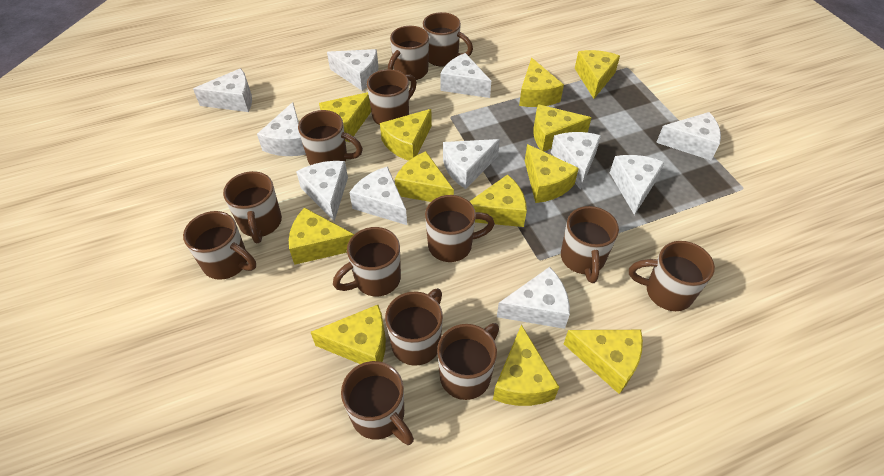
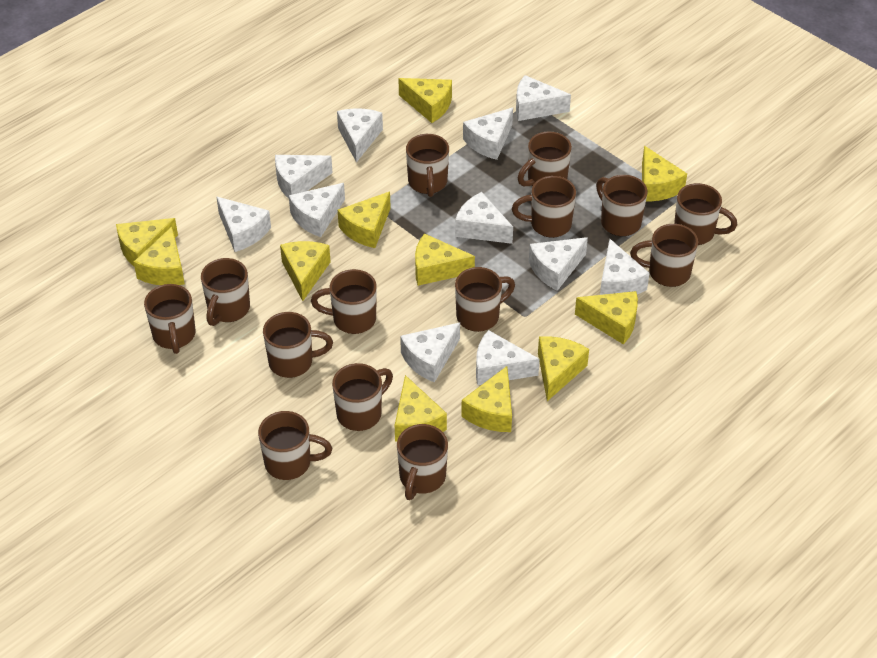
brown mug: [183,211,256,280] [223,171,282,243] [298,110,363,165] [333,227,401,297] [341,361,414,445] [367,69,417,125] [385,288,443,366] [388,26,429,81] [423,12,473,67] [425,195,495,262] [437,323,499,400] [561,206,619,283] [629,241,715,311] = 13 -> [144,284,195,354] [201,258,250,326] [258,411,332,480] [263,312,333,378] [311,269,377,334] [332,363,393,431] [397,424,448,500] [406,134,449,197] [455,267,515,332] [512,176,576,238] [518,132,572,187] [596,175,648,236] [630,224,698,287] [674,183,737,245] = 14
yellow cheese: [289,207,354,265] [311,305,386,364] [319,92,371,142] [380,109,432,161] [395,151,454,202] [469,174,527,227] [493,325,559,406] [519,58,564,107] [525,144,579,203] [533,104,592,151] [564,330,643,394] [575,50,620,99] = 12 -> [116,218,178,266] [134,227,185,285] [280,241,331,301] [338,192,391,248] [395,375,447,442] [398,78,452,123] [415,233,475,286] [461,366,512,432] [538,336,589,401] [575,291,638,344] [642,146,687,201] = 11

